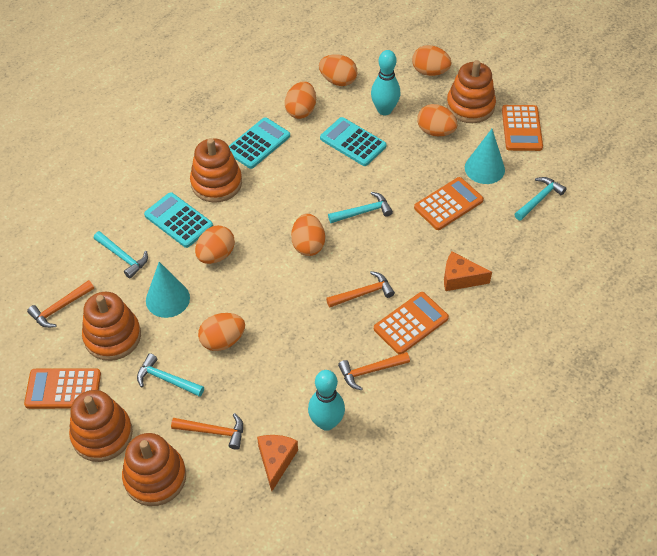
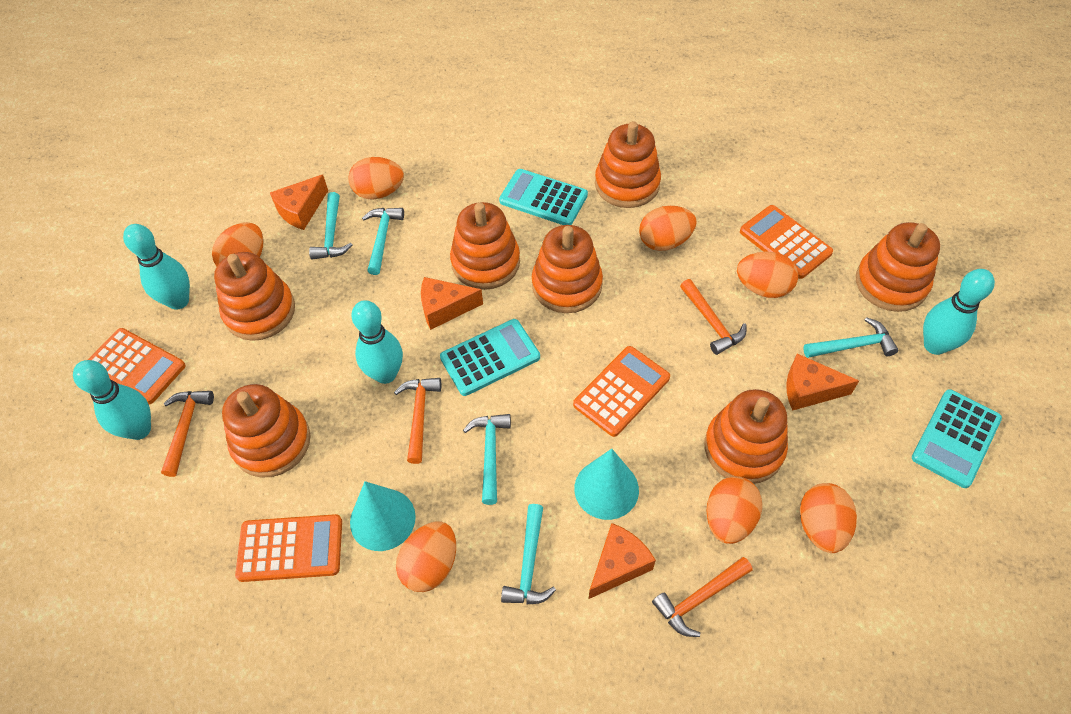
orange cheese: [257,435,298,491] [444,252,492,291] = 2 -> [270,175,328,230] [421,277,483,330] [589,523,656,599] [786,354,859,411] = 4
orange stacking toy: [69,390,133,462] [82,292,141,361] [122,433,186,506] [190,138,242,203] [446,60,496,123] = 5 -> [214,252,295,341] [222,384,311,477] [450,202,520,290] [532,225,603,313] [595,121,661,208] [704,389,788,484] [856,222,940,312] = 7
turquoise bowling pin: [308,370,345,431] [371,50,400,115] = 2 -> [73,360,151,440] [123,224,190,310] [351,300,403,384] [923,269,995,355] = 4
turquoise hammer: [94,231,148,278] [137,353,204,397] [328,192,393,223] [514,177,567,221] = 4 -> [309,192,352,260] [362,208,404,275] [463,414,511,505] [501,504,556,605] [803,317,899,358] = 5

